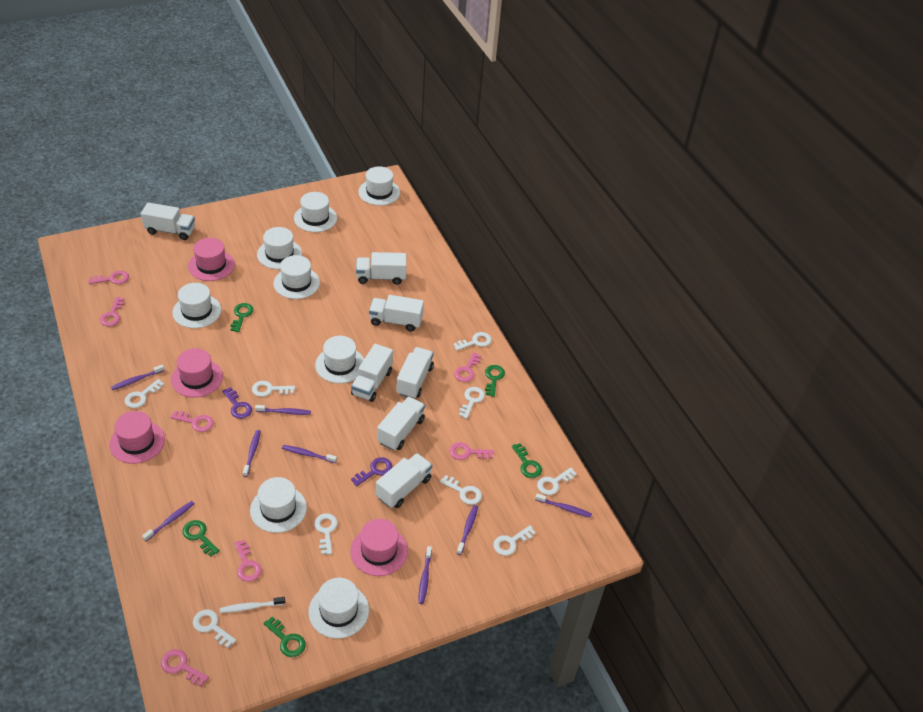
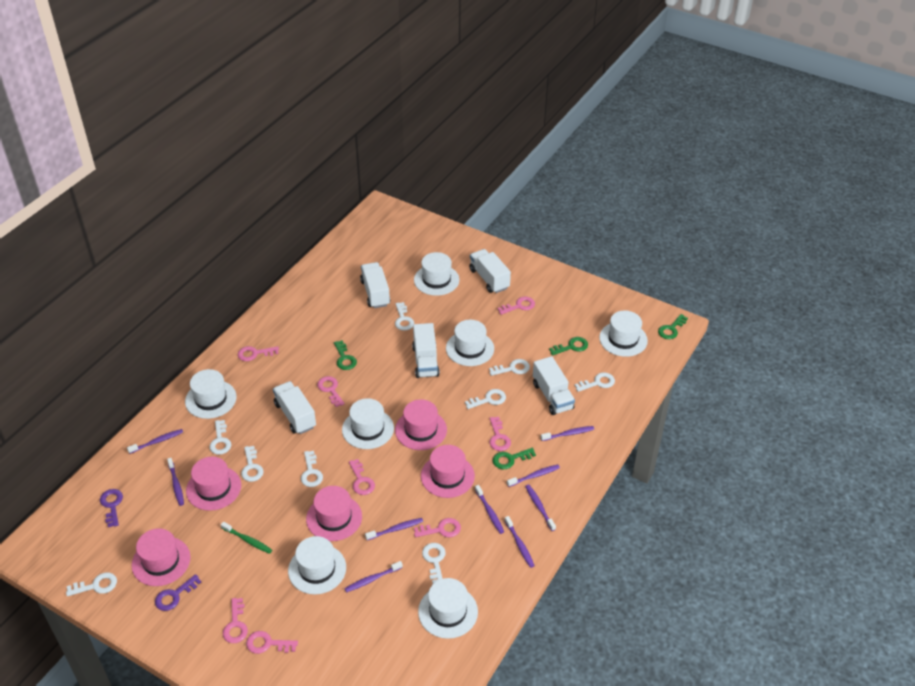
green key: [183,520,220,557] [231,303,254,332] [263,617,306,657] [485,365,505,397] [512,443,542,478] = 5 -> [334,340,357,370] [493,448,536,469] [549,337,588,355] [658,314,688,339] = 4
green toothbrush: none = 0 -> [221,522,272,554] = 1
pink hat: [109,411,165,464] [171,348,223,398] [188,238,235,281] [350,519,408,576] = 4 -> [132,528,190,586] [186,457,241,511] [306,486,362,541] [395,399,447,450] [421,445,475,498] = 5
pink key: [88,271,129,284] [100,297,124,326] [161,649,209,686] [170,411,214,432] [234,540,262,582] [449,442,494,460] [454,352,481,382] = 7 -> [223,598,248,643] [238,346,279,361] [246,631,298,654] [317,376,345,407] [349,459,375,495] [414,518,461,537] [490,417,511,451] [498,296,535,315] = 8
purple toothbrush: [111,365,165,390] [142,501,195,541] [243,430,261,477] [255,405,311,415] [282,445,337,463] [418,546,432,604] [457,505,478,555] [535,493,592,518] = 8 -> [127,429,183,454] [167,458,184,506] [344,561,403,593] [365,518,423,540] [475,485,504,534] [505,516,535,568] [507,464,560,487] [525,485,556,531] [541,426,594,441] = 9
white hat: [172,283,221,328] [250,477,307,533] [257,227,302,269] [274,255,320,299] [294,192,337,232] [308,578,369,639] [315,336,364,383] [358,166,400,206] = 8 -> [185,369,236,419] [288,536,346,594] [342,398,394,449] [414,252,460,296] [418,578,478,639] [446,320,494,366] [599,310,648,357] = 7
white toothbrush: [220,597,285,613] = 1 -> none = 0
white truck: [141,203,195,240] [351,344,393,402] [356,252,406,285] [369,295,424,332] [376,453,432,508] [377,397,425,451] [396,347,434,398] = 7 -> [273,381,316,434] [360,262,390,308] [412,323,440,378] [469,249,511,293] [533,356,575,415] = 5

